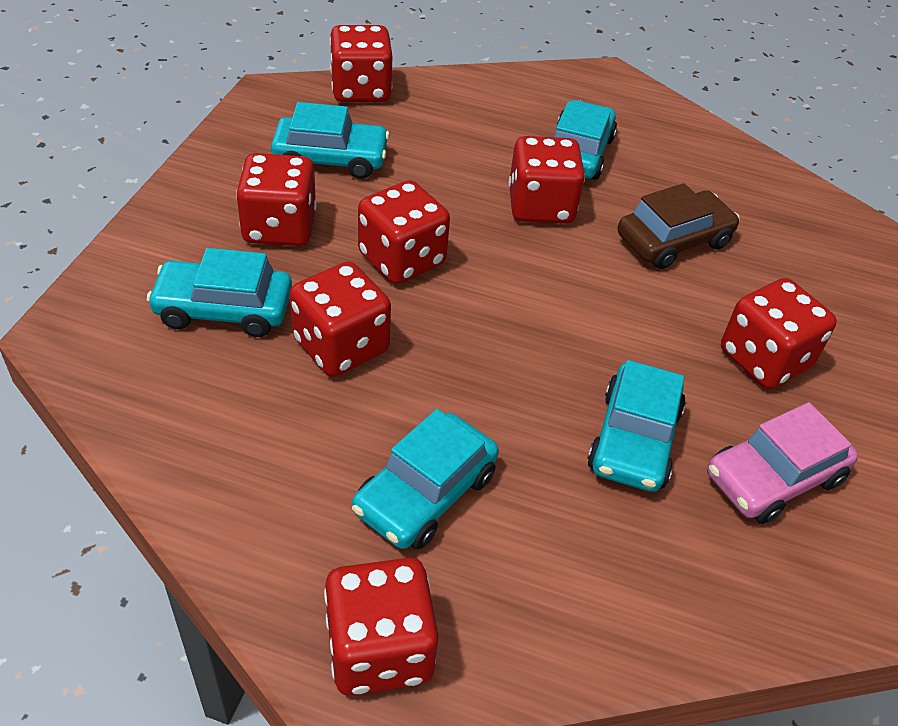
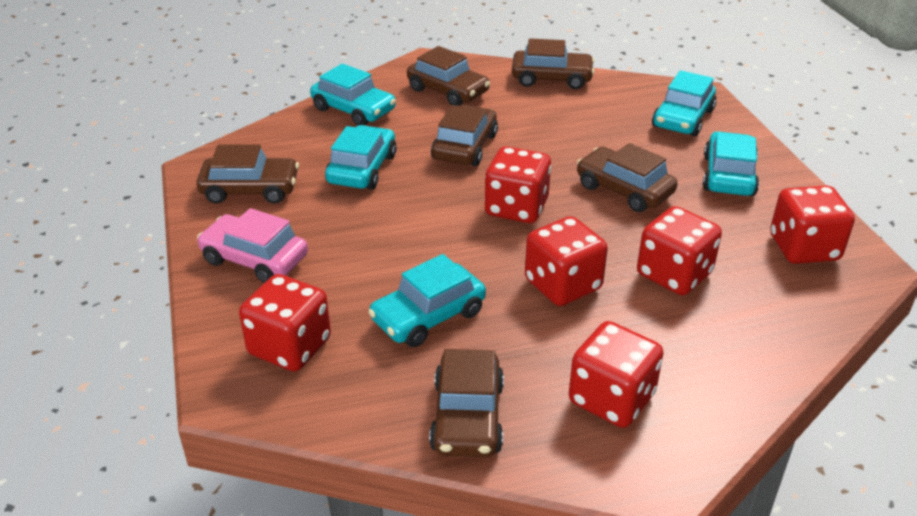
brown car: [618,183,740,269] = 1 -> [196,145,299,204] [407,46,490,106] [429,349,504,457] [431,105,498,166] [512,38,595,89] [577,143,678,212] = 6
red dice: [236,153,317,246] [290,262,391,377] [324,558,439,696] [330,25,392,102] [358,180,450,284] [509,136,585,223] [721,278,837,389] = 7 -> [239,274,331,371] [485,146,551,223] [525,216,608,306] [569,321,664,428] [637,206,722,295] [770,185,855,264] = 6

